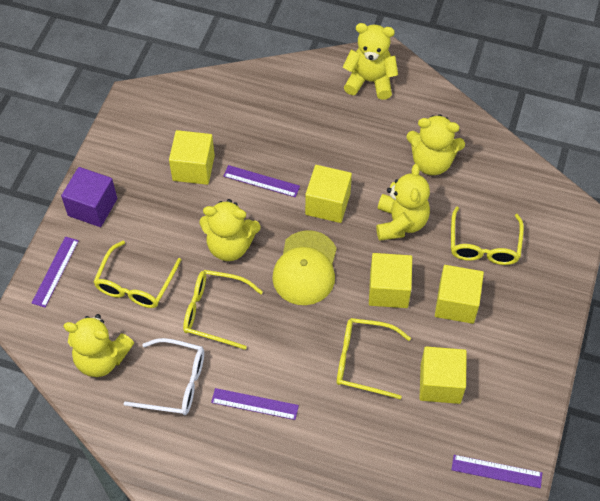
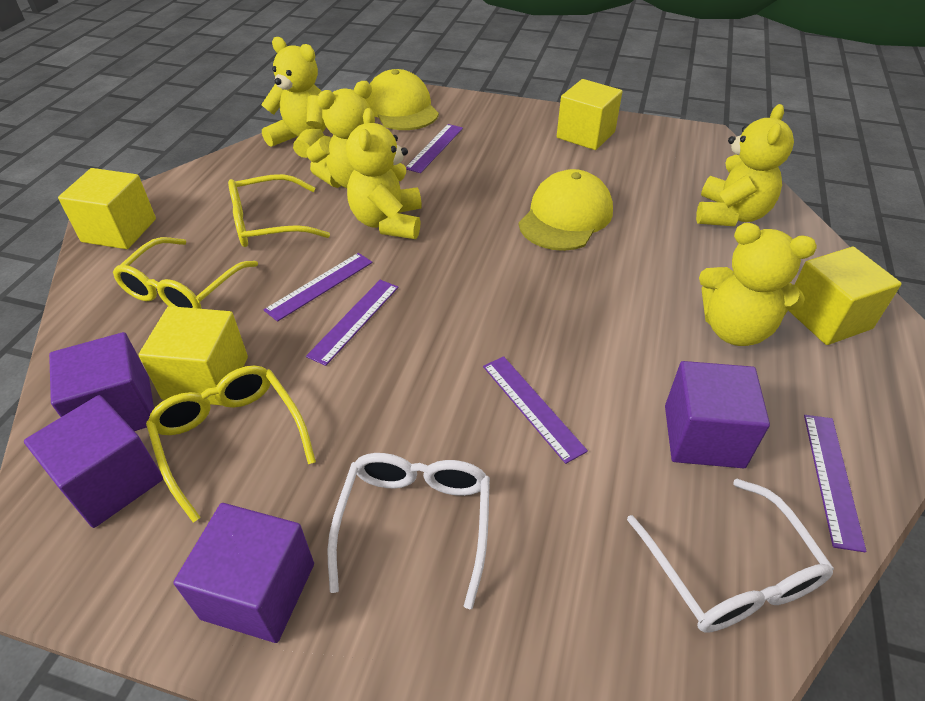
purple cube: [61,167,117,227] = 1 -> [24,395,163,528] [49,332,154,431] [173,503,314,643] [665,361,770,468] = 4
purple ruler: [32,236,79,308] [211,388,299,420] [223,165,300,197] [451,455,542,488] = 4 -> [264,253,373,322] [306,280,399,366] [406,124,463,173] [483,356,588,464] [804,415,867,552] = 5
white glasses: [123,338,204,415] = 1 -> [328,453,490,609] [627,479,834,633] = 2
yellow cap: [272,230,337,305] = 1 -> [365,69,439,130] [519,169,613,251] = 2
yellow cube: [169,130,215,185] [305,165,352,223] [369,253,412,308] [420,346,467,404] [435,265,484,324] = 5 -> [58,168,156,249] [139,306,248,406] [557,79,622,150] [788,247,902,345] = 4
yellow glasses: [93,241,181,308] [183,270,263,350] [337,318,411,399] [451,206,524,265] = 4 -> [113,237,258,309] [146,365,316,523] [228,174,330,247] = 3

